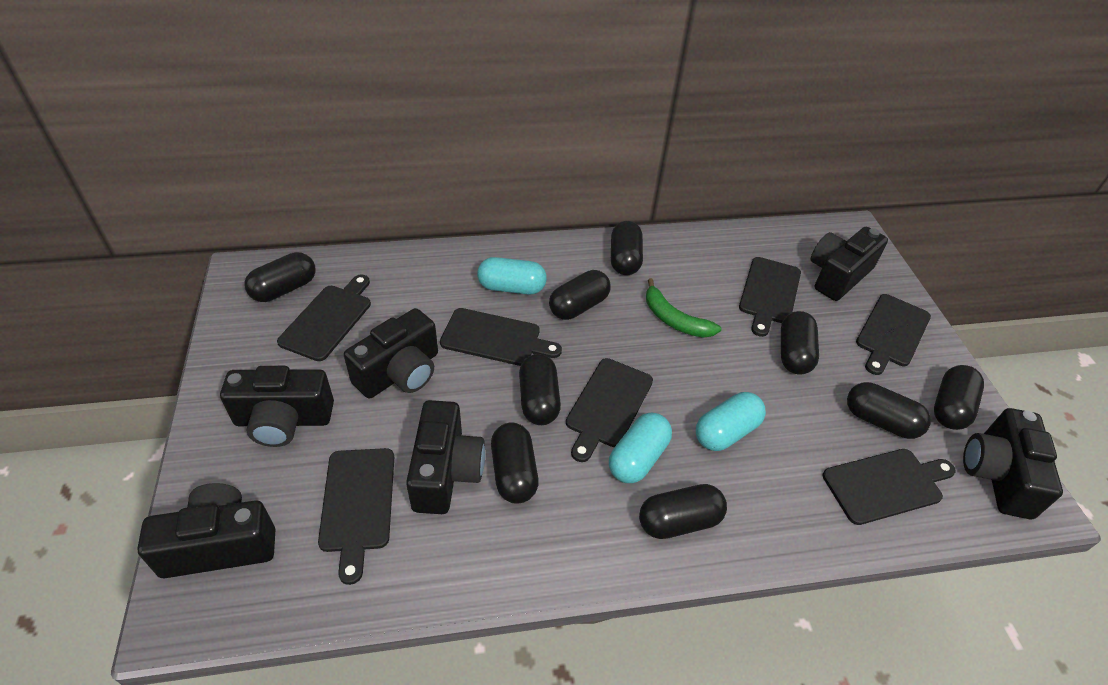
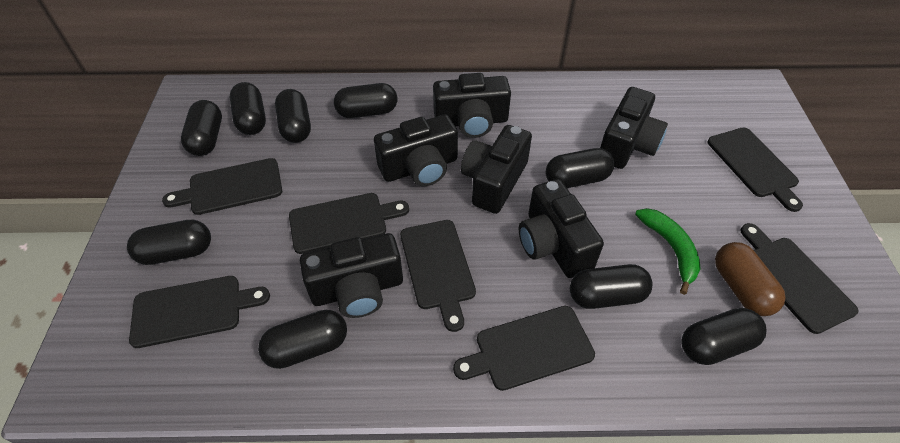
brown capsule: none = 0 -> [715,242,786,316] = 1
turquoise capsule: [477,257,547,294] [609,413,672,483] [696,392,766,451] = 3 -> none = 0

